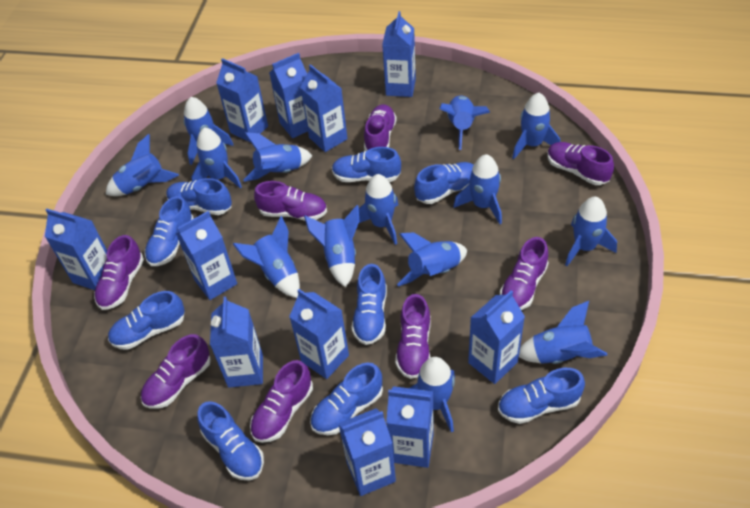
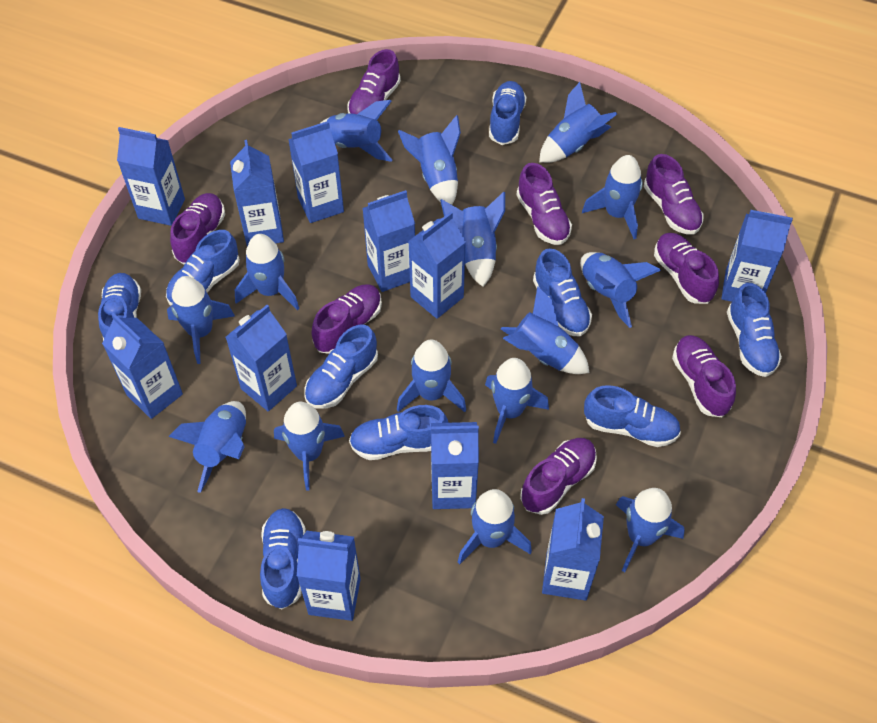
blue rocket: [106,134,179,196] [184,97,233,165] [191,127,242,189] [233,216,300,298] [244,132,312,182] [304,205,359,287] [359,174,398,245] [397,232,467,287] [410,357,455,432] [440,96,490,150] [453,154,502,224] [512,93,560,159] [519,301,607,364] [565,197,617,266] = 14 -> [167,276,235,364] [168,401,246,493] [235,234,299,310] [274,402,345,491] [321,100,392,162] [397,340,466,412] [398,115,461,205] [440,192,505,287] [458,489,532,564] [485,358,549,444] [501,286,589,374] [539,82,617,163] [580,252,661,328] [582,155,643,239] [616,488,685,572] = 15

